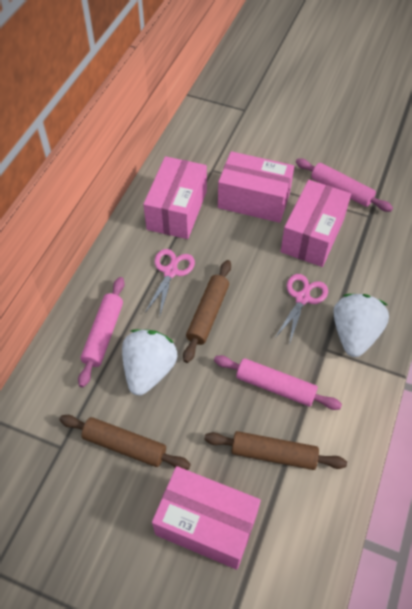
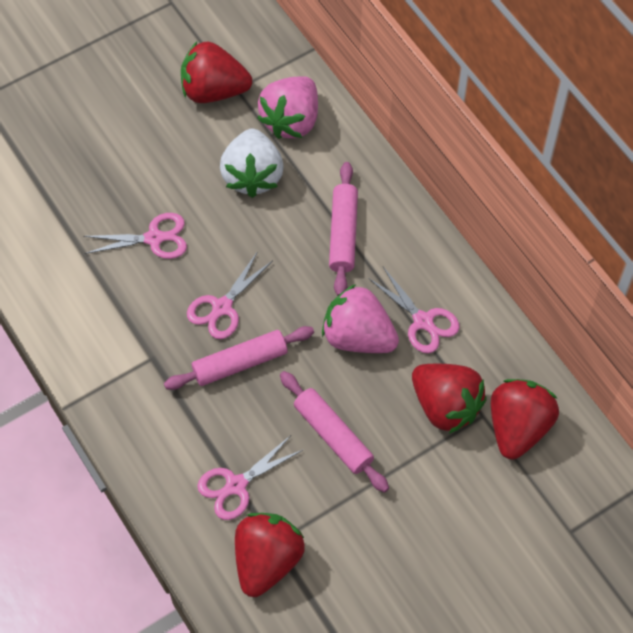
brown rolling pin: [59,415,191,470] [183,260,231,363] [204,431,347,470] = 3 -> none = 0
pink box: [143,156,207,239] [152,466,261,570] [218,151,294,223] [280,180,351,267] = 4 -> none = 0
pink scissors: [145,249,195,318] [274,274,328,345] = 2 -> [83,213,187,259] [187,251,272,339] [197,435,304,520] [368,267,460,353] = 4
pink strawberry: none = 0 -> [257,76,318,139] [322,284,399,353] = 2
red strawberry: none = 0 -> [181,42,252,103] [235,513,305,597] [412,364,487,434] [491,379,559,459] = 4
white strawberry: [122,329,177,395] [334,294,389,357] = 2 -> [220,129,284,198] = 1

